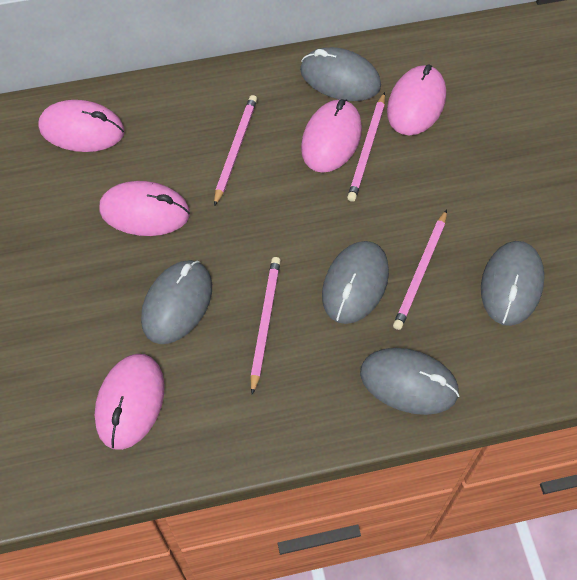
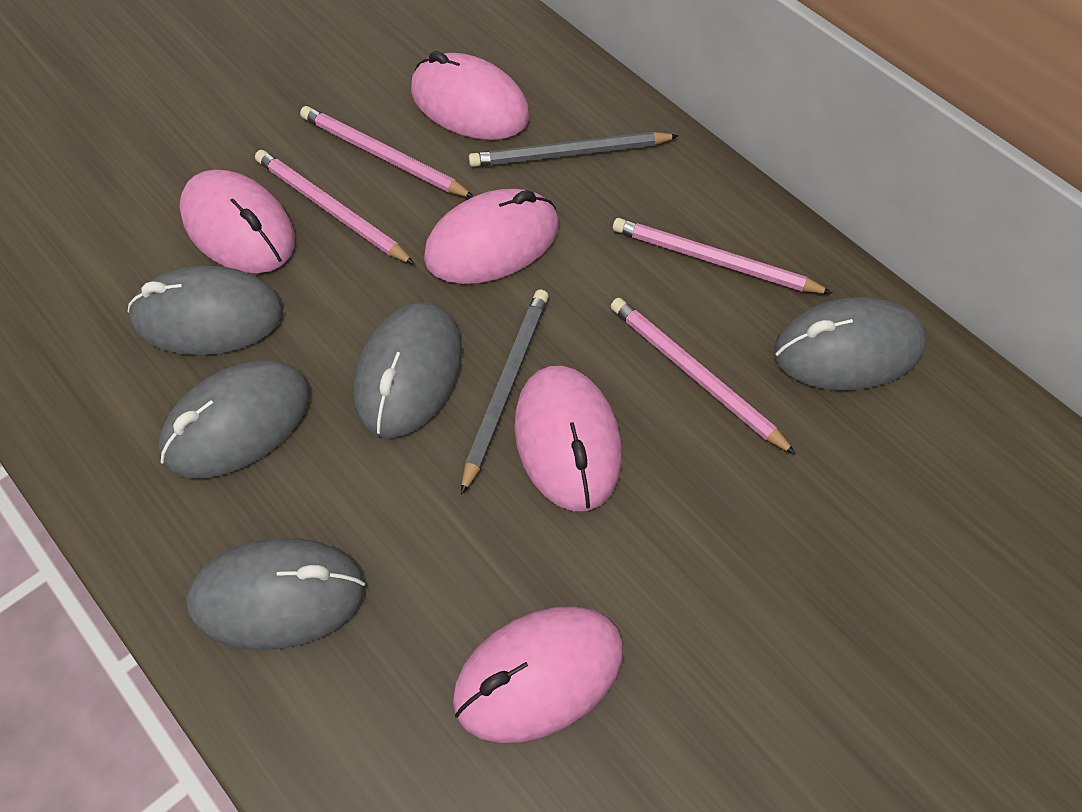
grey pencil: none = 0 -> [461,289,549,495] [469,132,679,167] = 2

